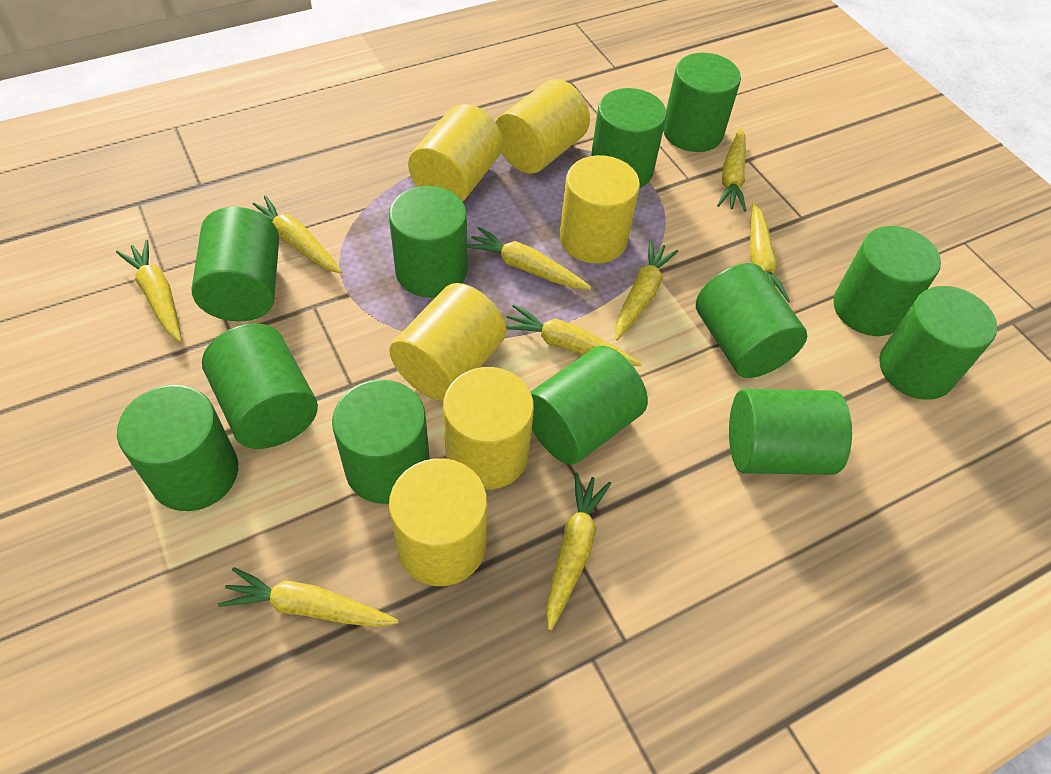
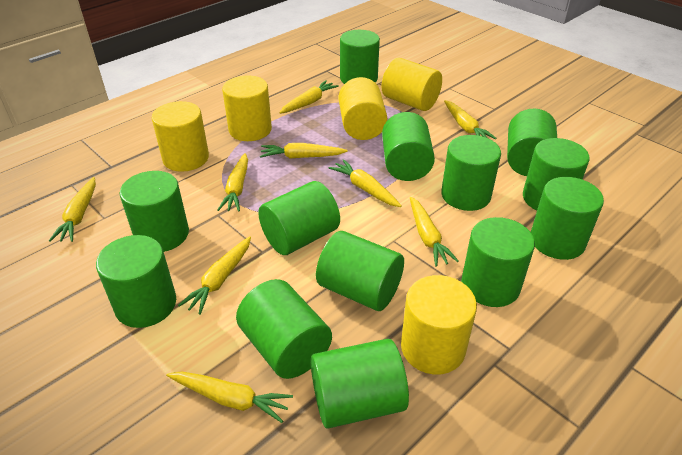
green cylinder: [117,385,238,511] [192,207,279,322] [202,323,318,449] [332,380,430,504] [389,186,467,298] [531,346,648,465] [591,88,667,188] [663,53,741,152] [696,263,807,378] [729,389,852,475] [834,226,941,336] [879,286,997,400] = 12 -> [96,235,176,328] [120,171,189,252] [236,279,332,379] [258,181,340,255] [311,339,409,429] [316,231,404,311] [340,30,380,84] [382,112,435,181] [441,135,501,211] [461,217,535,307] [507,108,557,176] [523,138,589,210] [531,177,604,260] = 13
yellow cylinder: [389,283,507,401] [389,458,487,586] [408,104,503,202] [443,367,534,489] [496,79,590,174] [560,155,640,264] = 6 -> [152,101,209,172] [222,75,272,141] [339,77,387,140] [382,58,442,111] [401,275,477,375] = 5

